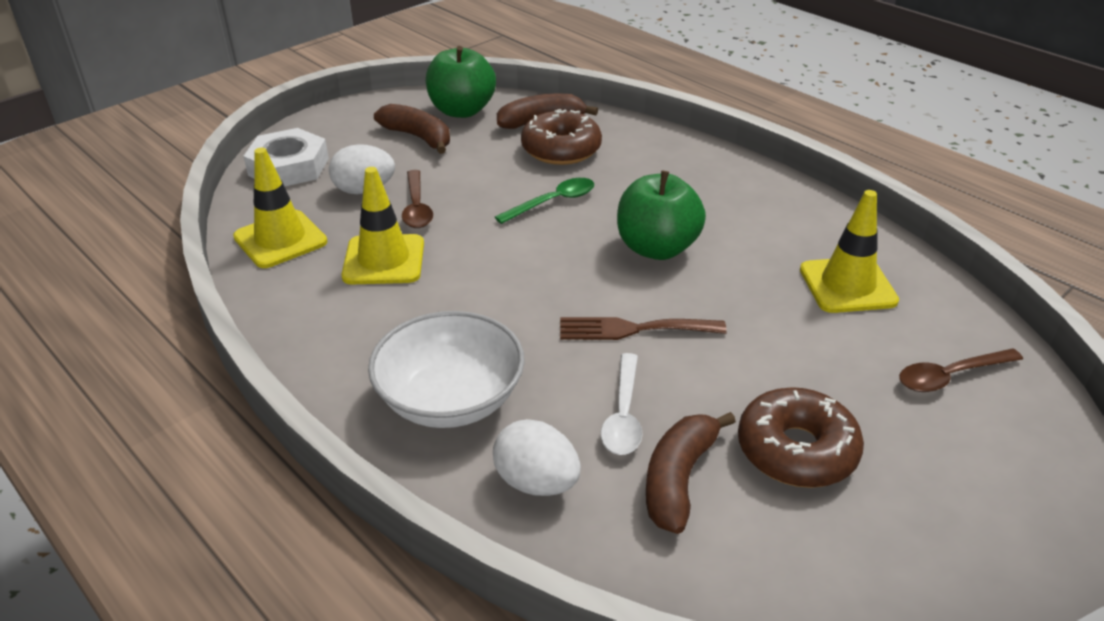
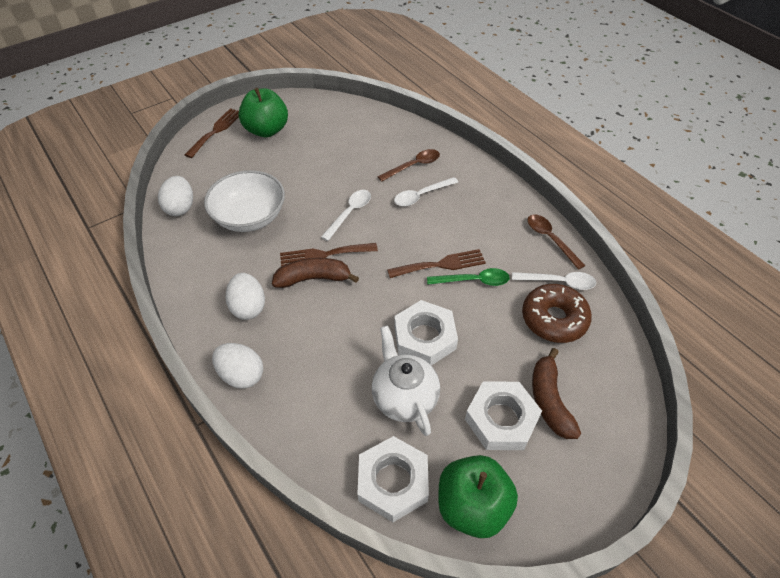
brown banana: [374,104,450,154] [497,94,598,129] [646,412,736,534] = 3 -> [272,258,359,288] [532,348,581,439] = 2
brown donut: [521,109,602,165] [738,387,864,488] = 2 -> [522,284,592,343] = 1
brown fork: [560,317,727,340] = 1 -> [185,108,239,158] [280,243,378,267] [387,249,486,278] = 3
white egg: [329,144,395,194] [493,419,581,496] = 2 -> [158,176,193,216] [212,343,263,389] [225,273,265,320] = 3
white nut: [243,128,329,186] = 1 -> [357,436,429,522] [394,300,458,366] [465,381,542,450] = 3
white spoon: [601,353,642,455] = 1 -> [321,190,371,241] [394,177,458,206] [512,272,596,290] = 3
white teapot: none = 0 -> [372,326,440,436] = 1
yellow traffic cone: [233,148,327,268] [341,167,424,284] [800,190,899,313] = 3 -> none = 0

